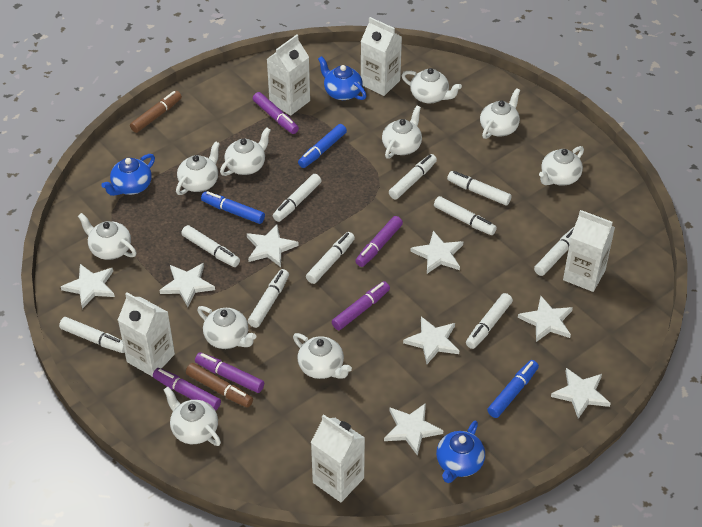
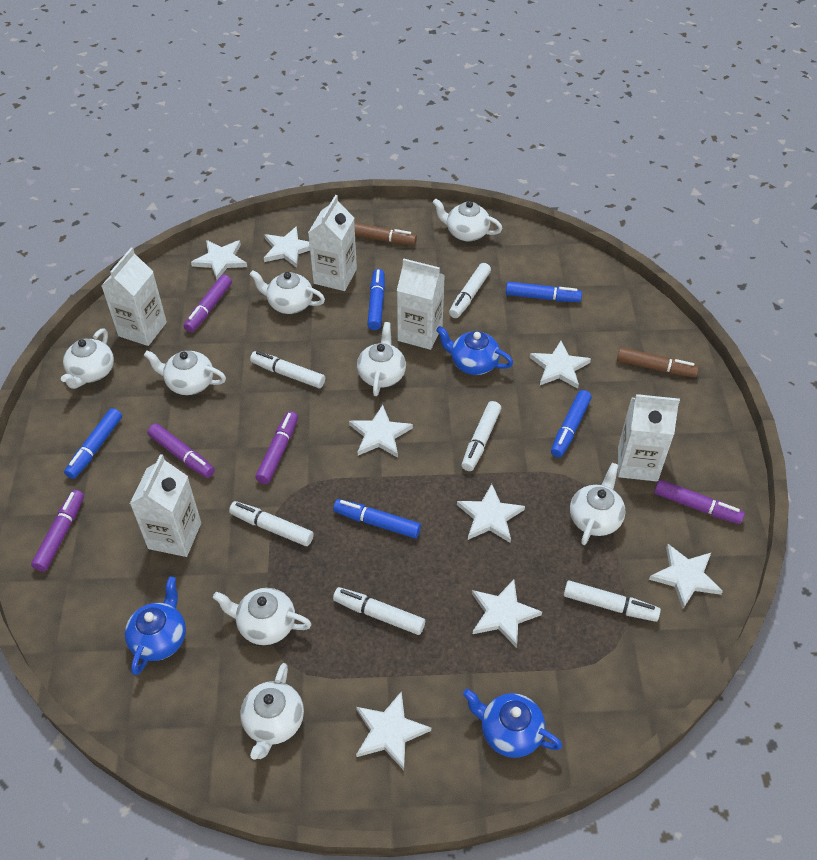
blue marker: [201,191,265,224] [298,124,347,168] [487,360,539,418] = 3 -> [64,408,122,479] [333,499,421,538] [367,269,385,330] [506,282,582,302] [551,390,592,458] = 5
white marker: [59,317,124,353] [181,225,240,267] [248,269,289,328] [273,174,322,222] [306,232,355,284] [389,154,437,199] [434,196,497,235] [447,171,512,205] [466,293,513,349] [534,227,574,276] = 10 -> [229,501,314,546] [250,351,325,388] [333,587,425,635] [449,263,491,318] [461,401,501,471] [564,581,661,622] = 6
white teapot: [78,213,137,260] [164,387,221,446] [176,141,220,195] [197,306,256,349] [220,128,271,176] [293,333,352,379] [382,106,422,159] [401,68,462,104] [480,88,520,139] [539,146,584,186] = 10 -> [61,328,114,389] [144,350,226,395] [213,588,312,645] [240,663,304,760] [250,270,325,314] [357,322,406,396] [432,199,503,241] [570,463,625,545] = 8

